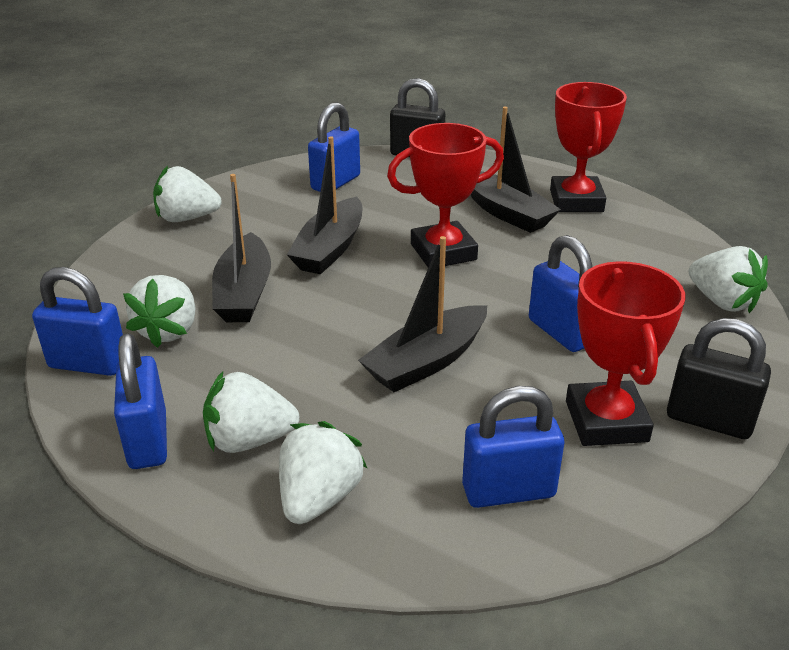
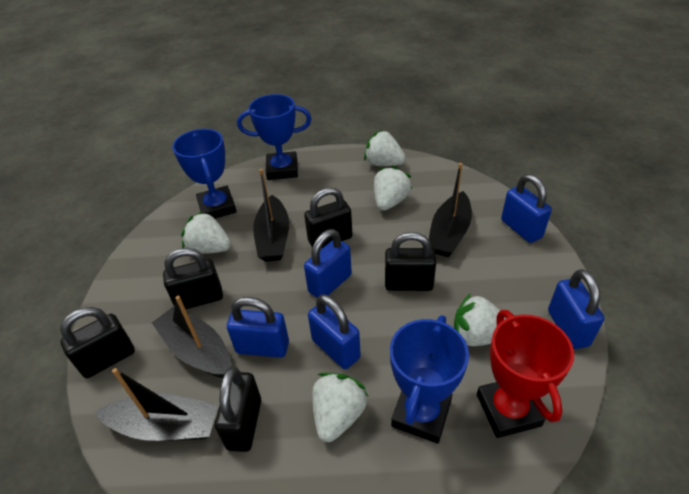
black padlock: [390,78,445,157] [667,318,771,439] = 2 -> [60,307,135,378] [163,248,223,309] [215,367,261,452] [304,187,353,248] [385,232,436,291] = 5
blue trophy: none = 0 -> [172,129,237,219] [237,94,311,180] [390,315,469,444] = 3
red trophy: [387,123,504,268] [550,82,627,212] [566,262,686,446] = 3 -> [477,310,574,438] = 1

